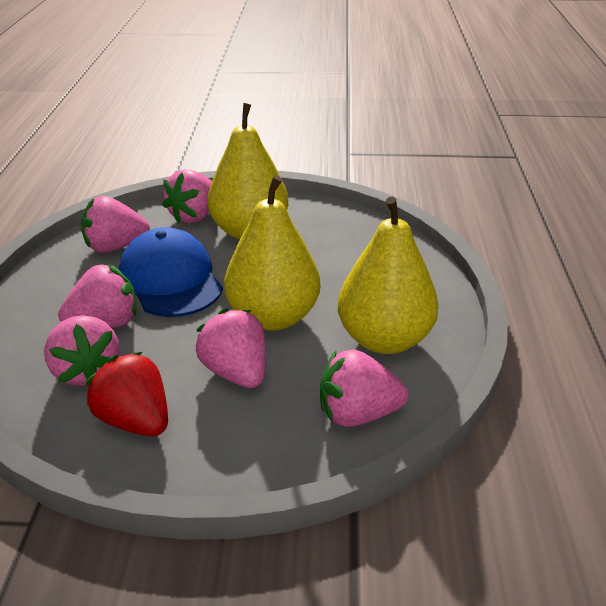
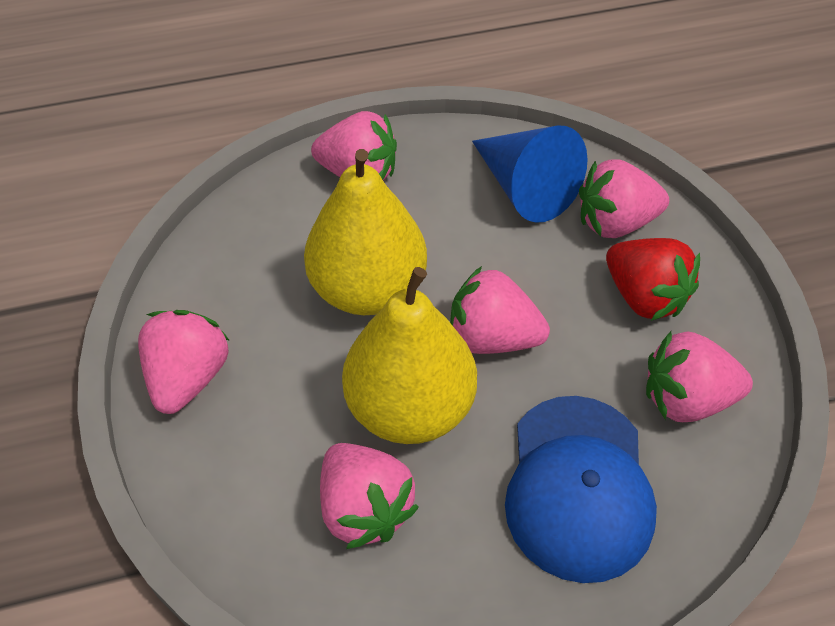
blue cone: none = 0 -> [472,126,588,223] = 1
yellow pear: [207,103,288,240] [224,175,320,331] [338,196,439,354] = 3 -> [304,149,427,315] [342,267,477,444] = 2

